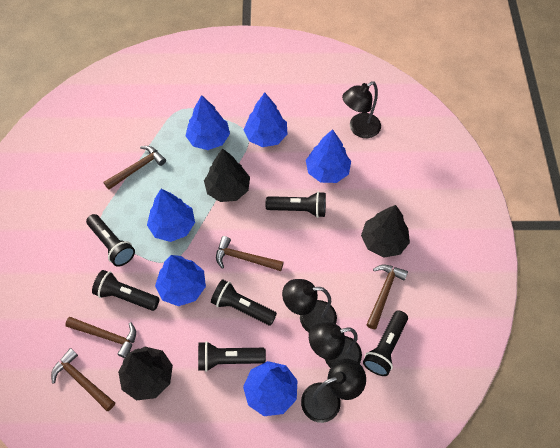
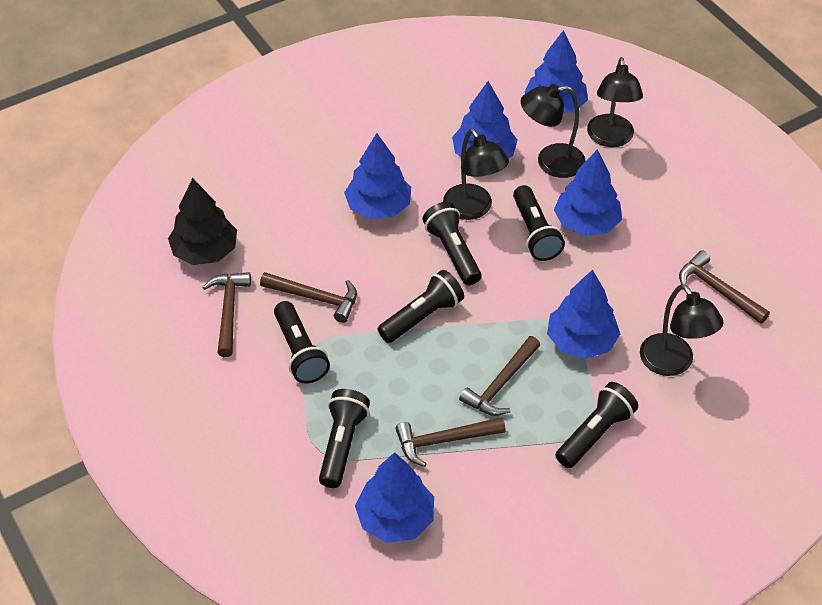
black tree: [118,347,173,401] [204,148,250,202] [361,205,410,258] = 3 -> [168,178,237,265] = 1

